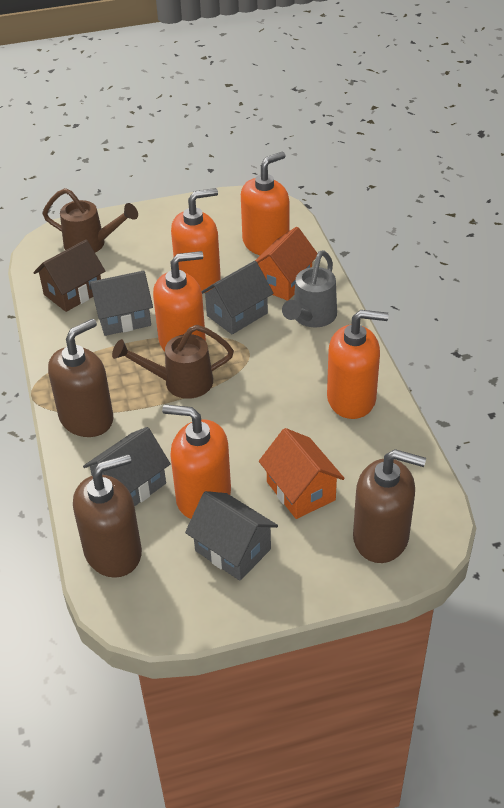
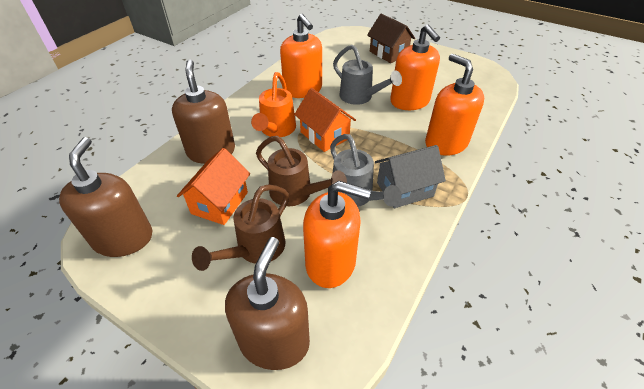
grey house: [83,427,171,507] [89,270,153,336] [185,491,278,580] [202,261,274,334] = 4 -> [375,145,446,208] = 1
grey watering can: [282,250,337,327] = 1 -> [330,134,401,207] [333,45,402,105] = 2
orange soap dispenser: [153,251,206,352] [162,404,231,519] [171,188,221,293] [241,152,289,255] [327,310,389,419] = 5 -> [280,14,322,98] [303,181,371,288] [390,24,440,110] [425,54,484,156] = 4
orange watering can: none = 0 -> [251,72,296,137] = 1

